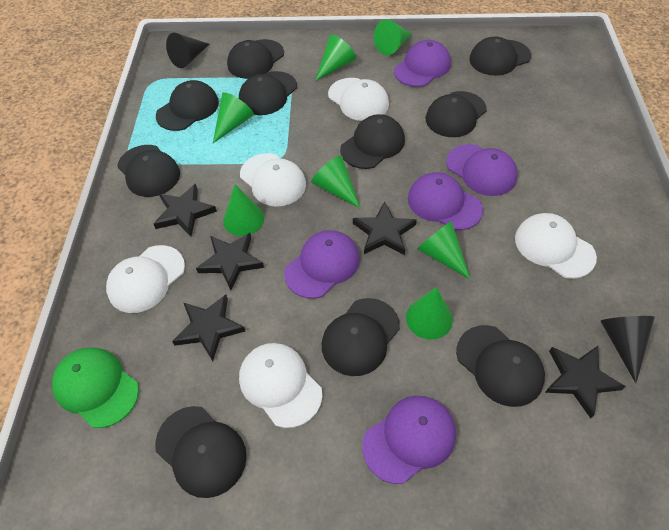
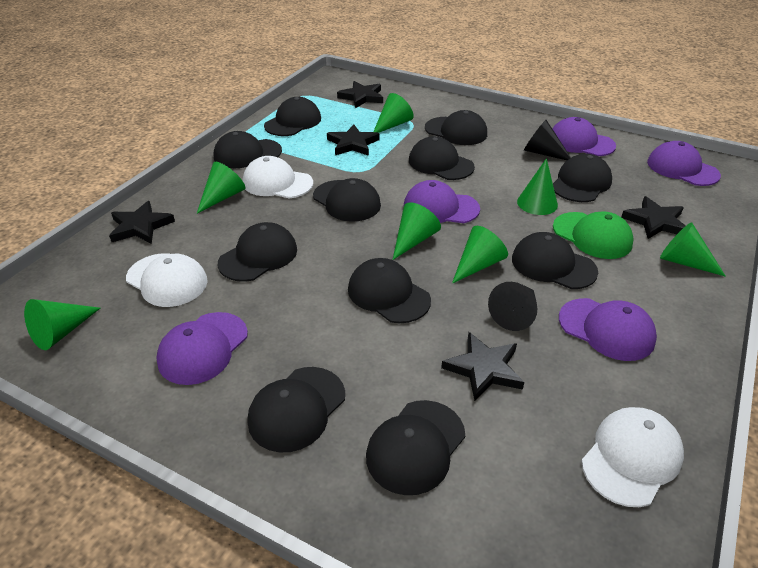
black cap: [117,145,180,197] [155,406,247,498] [156,80,219,131] [227,39,284,79] [239,71,297,115] [322,298,400,376] [340,114,405,169] [426,91,487,137] [456,325,545,407] [469,37,531,76] = 10 -> [214,131,282,168] [218,222,297,282] [248,367,345,452] [264,97,321,136] [313,178,381,222] [348,258,431,323] [366,400,465,495] [409,136,475,180] [425,110,487,145] [512,232,598,289] [553,154,612,202] = 11
white cap: [106,245,185,313] [239,343,322,428] [240,153,306,207] [328,78,389,121] [515,213,597,279] = 5 -> [126,253,208,307] [243,156,313,199] [581,407,684,507] = 3

